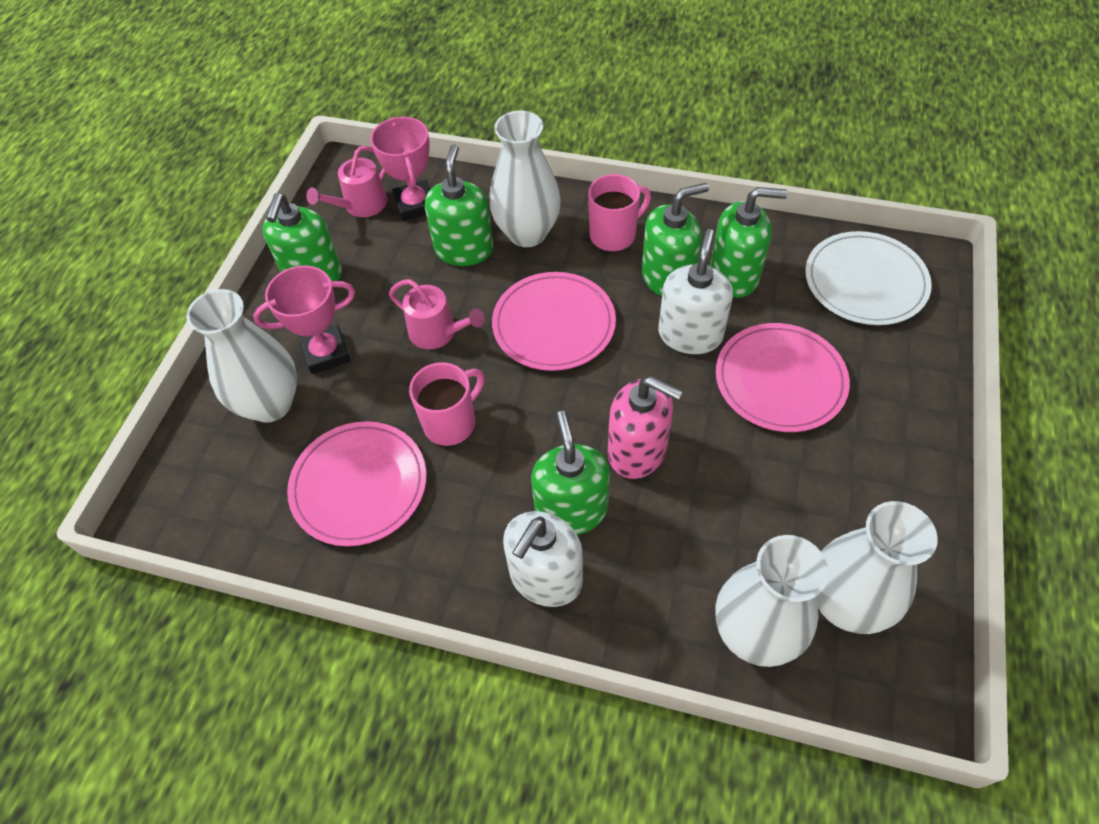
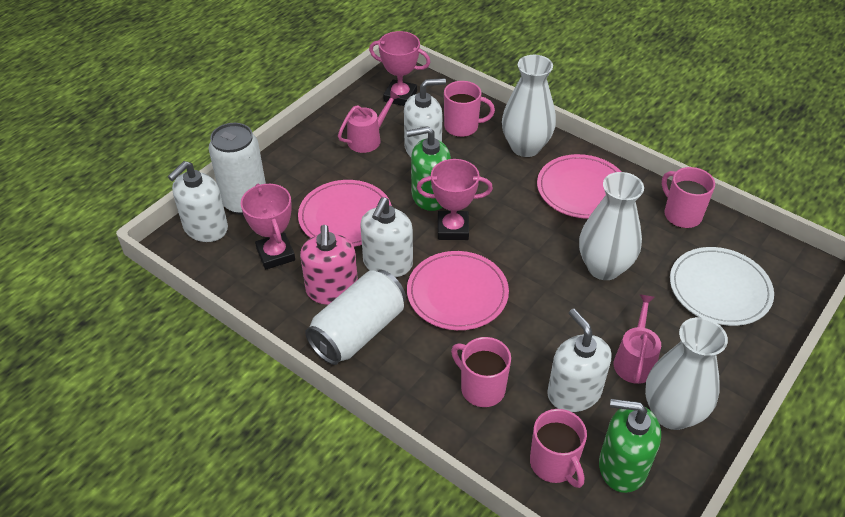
green soap dispenser: [263,193,342,281] [425,144,493,266] [531,411,610,535] [642,183,709,297] [710,187,787,298] = 5 -> [406,126,451,211] [599,399,661,493] = 2
pink mug: [409,362,484,446] [588,174,651,252] = 2 -> [444,81,495,137] [451,337,511,407] [530,409,587,488] [662,167,715,228] = 4
pink trophy: [253,265,355,374] [370,117,430,221] = 2 -> [241,184,295,270] [369,31,430,106] [417,159,493,240] = 3
white can: none = 0 -> [209,123,266,215] [305,270,406,365] = 2
white soap dispenser: [503,511,583,607] [658,229,733,354] = 2 -> [168,161,228,242] [360,197,413,277] [404,78,446,157] [547,309,611,412] = 4
white vase: [186,289,297,423] [489,111,561,247] [715,535,828,667] [816,501,938,634] = 4 -> [502,55,556,157] [579,172,644,280] [645,317,728,430] = 3

